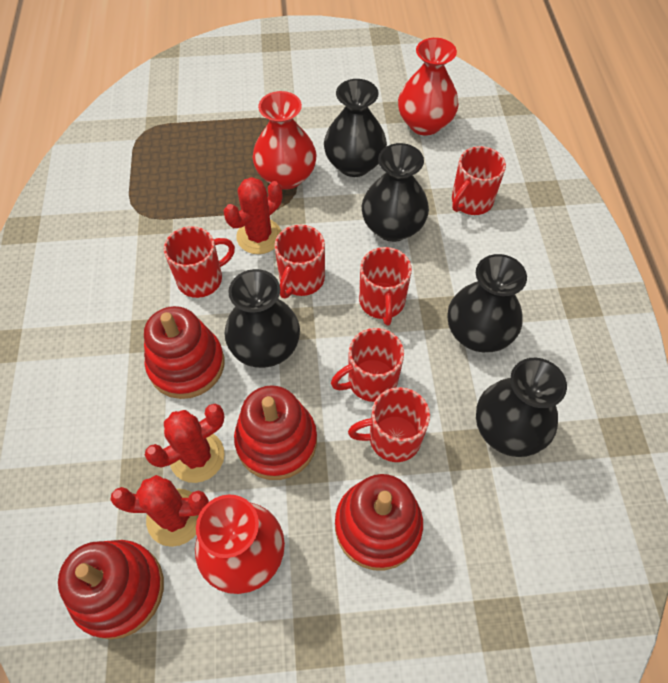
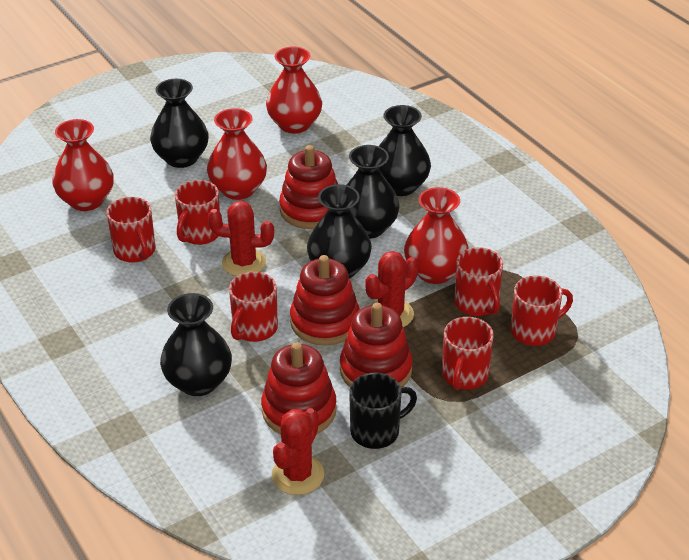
black mug: none = 0 -> [349,372,417,449] = 1
red vase: [195,495,285,594] [253,91,316,190] [398,38,459,136] = 3 -> [52,119,114,211] [207,108,267,200] [266,47,322,134] [404,187,469,284] = 4

